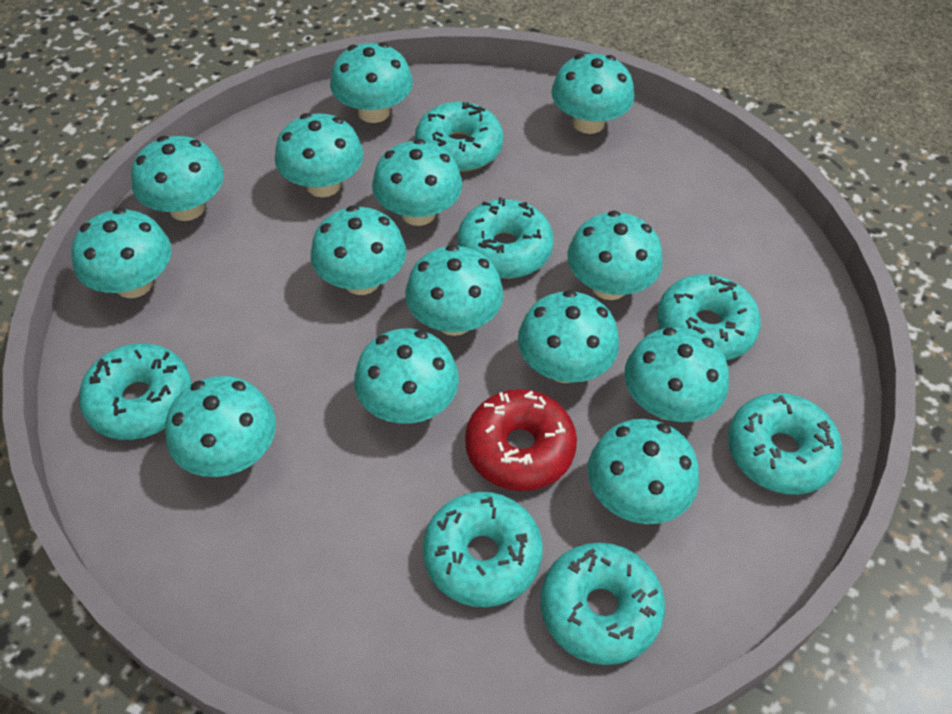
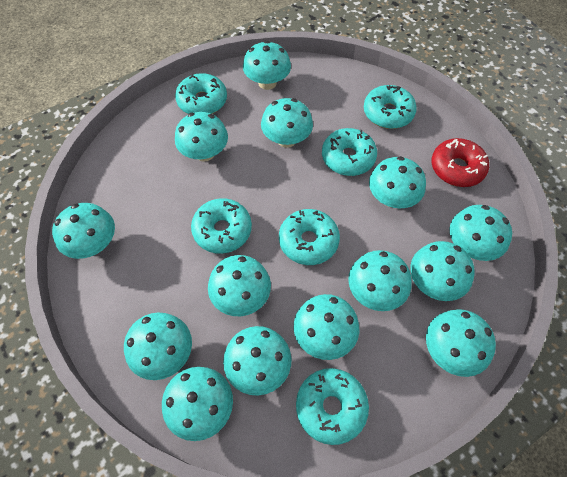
turquoise donut: [79,343,192,440] [415,102,503,172] [423,492,543,607] [458,197,554,279] [540,543,665,665] [657,274,761,360] [728,393,842,495] = 7 -> [175,73,227,114] [191,198,252,254] [279,209,340,265] [296,368,369,445] [322,128,377,176] [364,85,417,129] = 6

